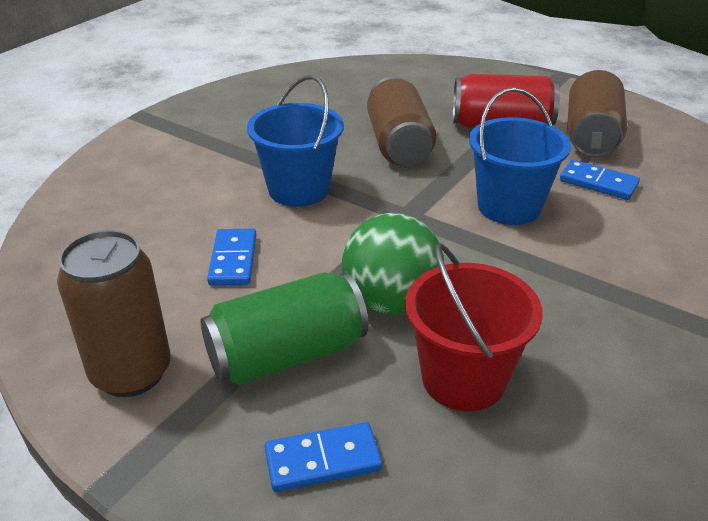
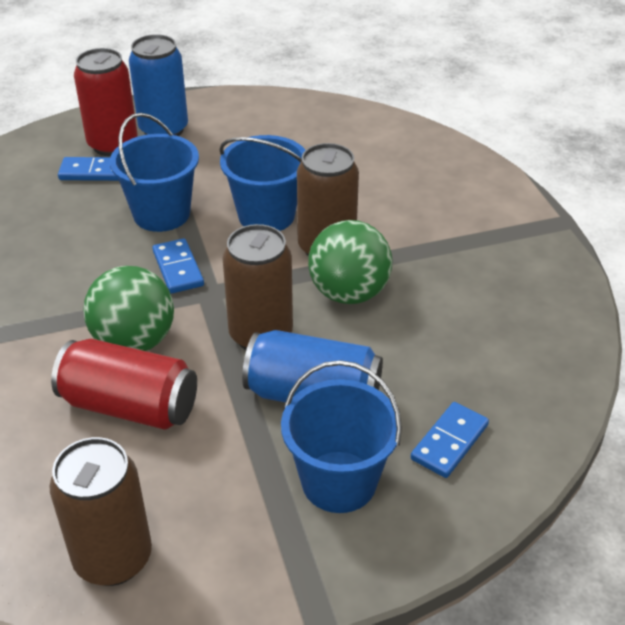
blue bucket: [247,75,344,207] [469,87,571,225] = 2 -> [110,113,199,232] [220,135,305,231] [281,360,402,513] = 3
blue can: none = 0 -> [129,34,188,136] [242,330,383,403] = 2
green ball: [342,213,444,315] = 1 -> [83,266,174,351] [308,220,392,304] = 2
green can: [201,272,368,386] = 1 -> none = 0
red bucket: [405,243,543,411] = 1 -> none = 0
red can: [453,74,560,129] = 1 -> [51,339,197,430] [74,48,137,156] = 2

